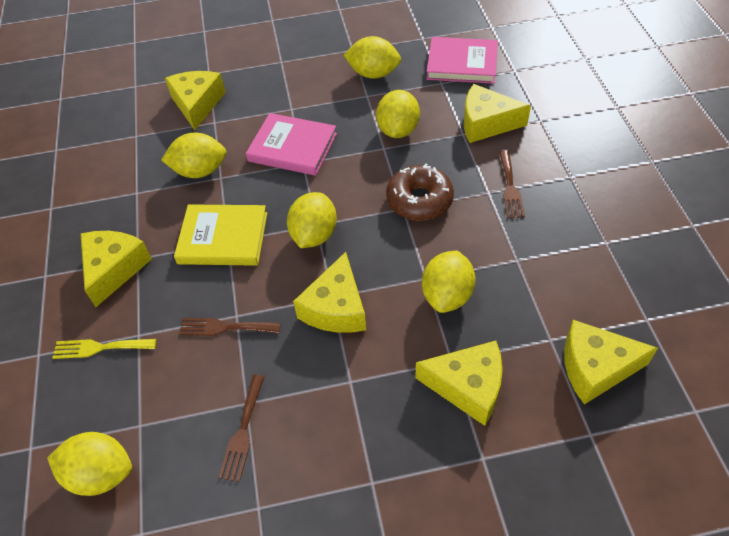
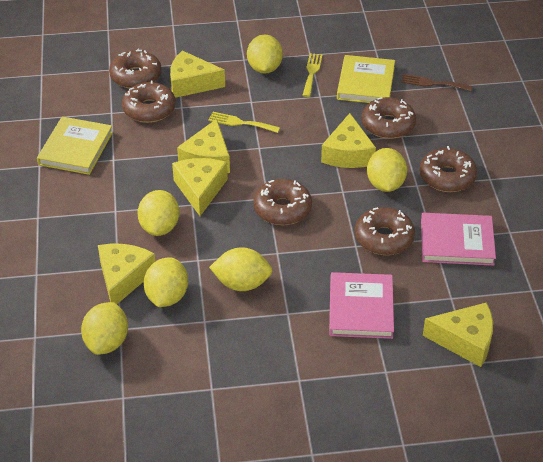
brown donut: [386,163,454,221] = 1 -> [109,48,162,89] [122,80,176,123] [253,179,312,225] [355,207,415,255] [362,97,416,139] [420,146,477,192] = 6
brown fork: [179,318,281,336] [218,375,264,482] [499,150,525,218] = 3 -> [401,74,472,91] = 1
yellow book: [174,204,267,266] = 1 -> [37,117,113,175] [337,55,395,103] = 2
yellow fork: [52,339,156,359] = 1 -> [208,112,280,133] [302,53,323,97] = 2

